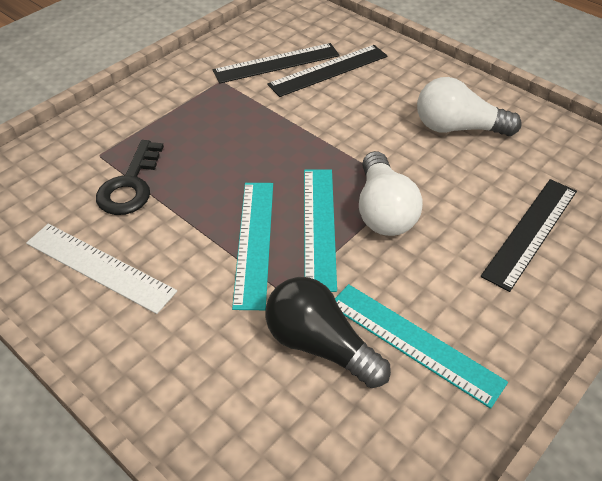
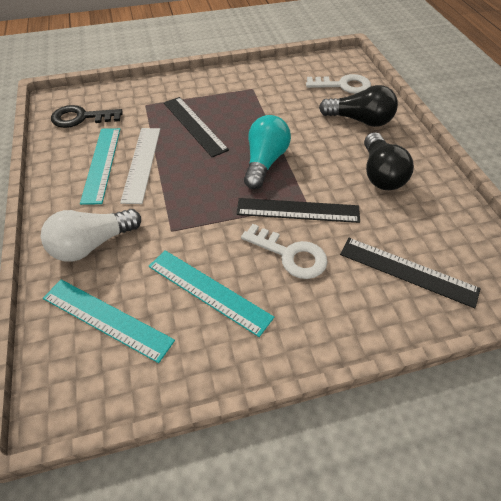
black light bulb: [265,277,391,388] = 1 -> [319,85,398,127] [364,132,414,190] = 2
turquoise light bulb: none = 0 -> [244,115,291,189] = 1
white key: none = 0 -> [241,224,328,279] [306,74,371,94] = 2
white light bulb: [359,151,423,236] [417,77,522,136] = 2 -> [41,209,141,262] = 1

